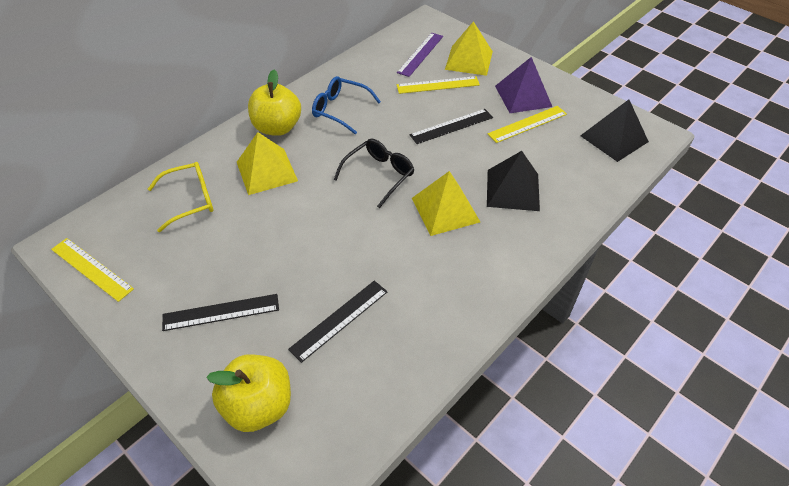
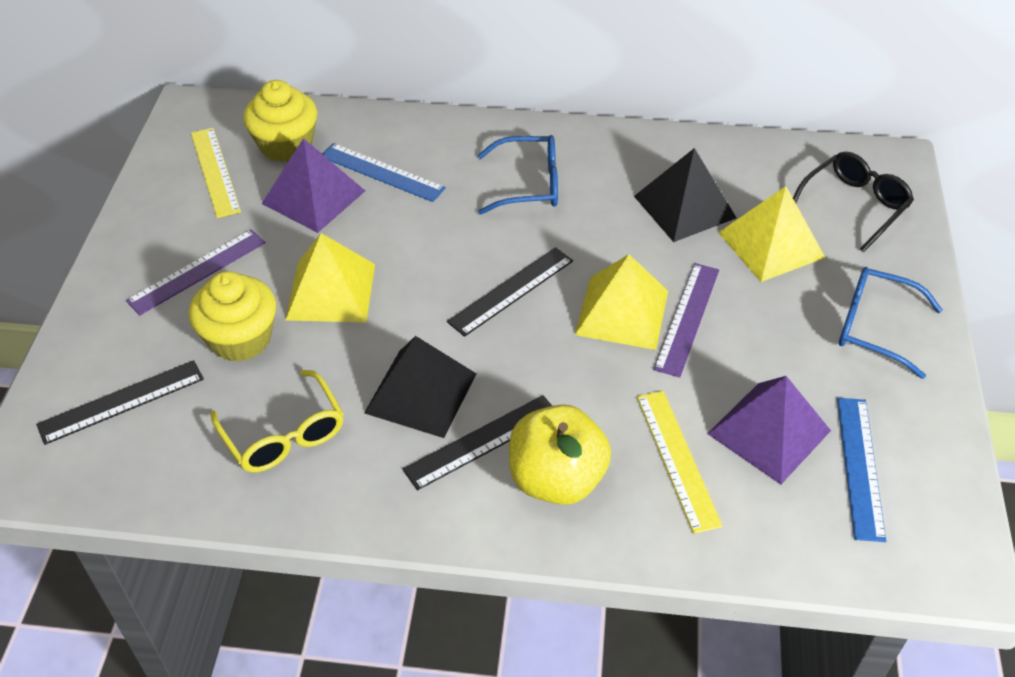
blue glasses: [312,76,381,134] = 1 -> [478,135,558,214] [839,267,942,379] = 2
blue ruler: none = 0 -> [322,143,446,202] [837,398,886,542] = 2
purple pyramid: [495,57,552,113] = 1 -> [262,138,365,233] [708,376,831,484] = 2
purple ruler: [397,33,443,77] = 1 -> [126,229,266,315] [653,263,719,378] = 2
yellow apple: [206,354,291,432] [248,70,301,136] = 2 -> [509,404,611,505] = 1
yellow cupcake: none = 0 -> [189,271,276,362] [243,80,317,162] = 2
yellow ruler: [51,238,134,302] [397,76,480,94] [488,106,567,143] = 3 -> [191,128,241,218] [637,391,723,534] = 2

